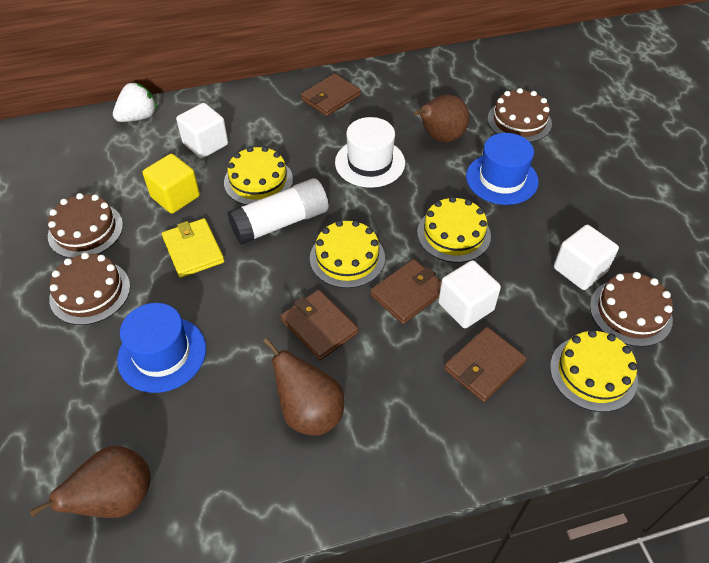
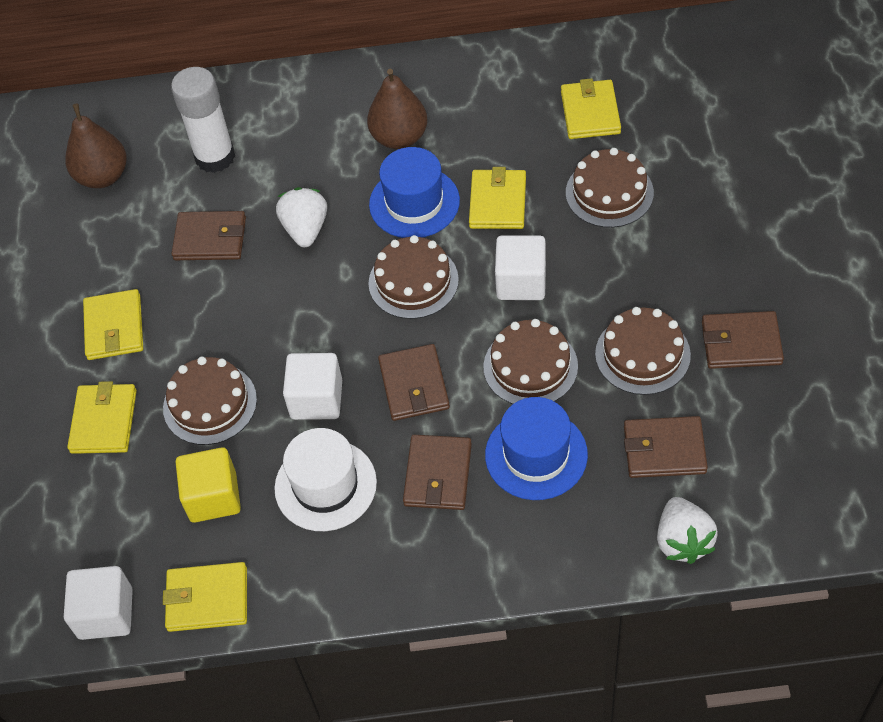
brown cake: [48,193,123,258] [49,252,130,325] [488,88,552,142] [590,272,673,347] = 4 -> [163,357,257,445] [369,235,459,319] [483,319,578,404] [566,148,654,228] [595,307,691,395] = 5
brown pear: [29,446,151,518] [263,338,344,436] [414,95,469,143] = 3 -> [65,103,127,188] [367,69,427,149] = 2
brown wallet: [281,290,359,360] [301,73,361,116] [370,259,442,324] [444,327,527,402] = 4 -> [171,211,246,260] [378,344,450,421] [403,435,472,510] [624,416,708,478] [702,311,784,369] = 5
white strawberry: [113,82,157,122] = 1 -> [276,187,327,247] [657,497,718,564] = 2
yellow cake: [224,146,293,205] [310,220,385,288] [417,196,491,263] [550,330,638,412] = 4 -> none = 0
yellow wallet: [162,218,224,278] = 1 -> [67,381,137,454] [83,289,143,360] [163,562,247,632] [469,167,526,229] [561,78,621,139] = 5

